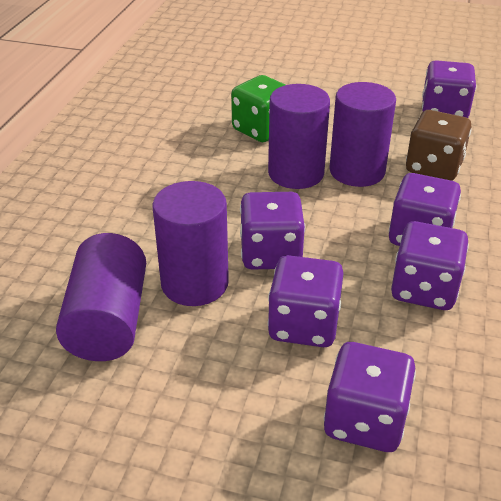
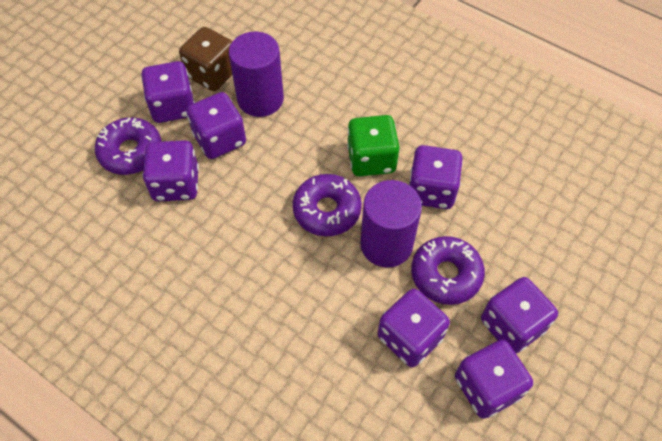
purple cylinder: [56,233,146,361] [152,181,229,306] [268,84,330,189] [329,82,396,187] = 4 -> [229,32,284,117] [360,180,422,268] = 2
purple dice: [240,192,305,270] [268,255,343,347] [324,342,416,452] [389,173,461,246] [391,221,469,310] [422,60,477,118] = 6 -> [141,61,195,123] [143,140,199,201] [186,92,246,159] [378,289,450,367] [409,145,463,209] [455,340,533,419] [481,277,558,353] = 7
purple donut: none = 0 -> [95,117,162,175] [293,174,362,236] [411,236,485,305] = 3

